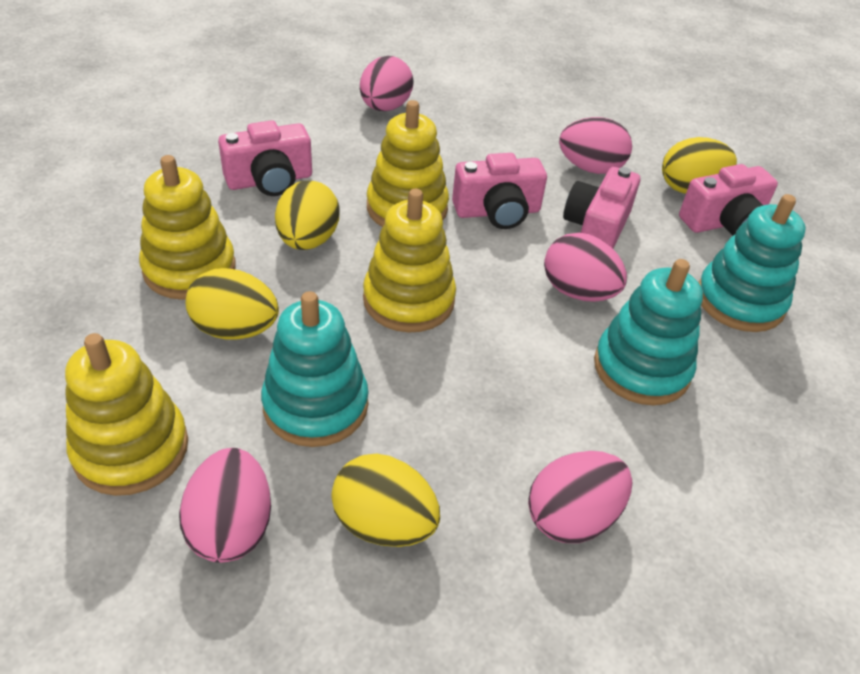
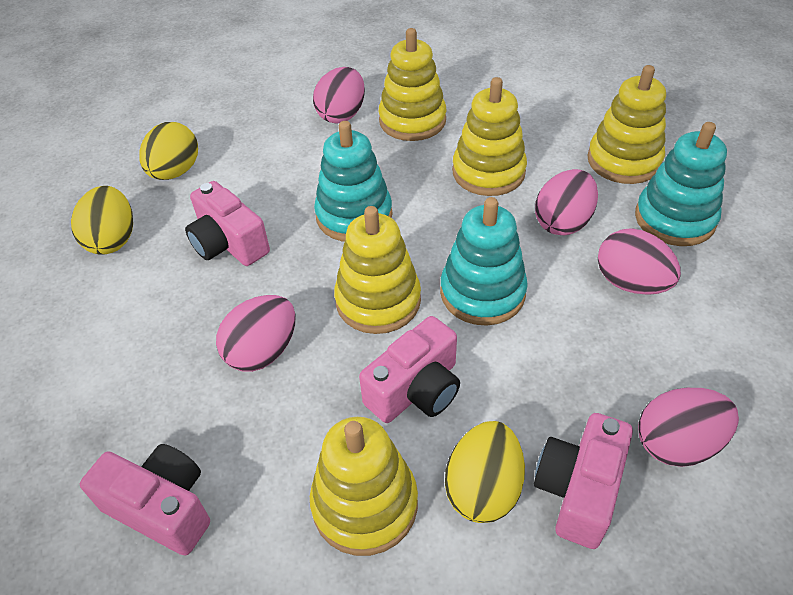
yellow egg: [186,268,279,340] [275,181,339,250] [331,454,440,547] [662,137,737,194] = 4 -> [71,186,133,255] [139,122,198,180] [445,421,525,523] = 3
yellow stacking toy: [65,333,188,496] [139,155,236,300] [363,189,456,332] [367,100,449,227] = 4 -> [310,417,418,556] [334,206,421,334] [379,28,447,141] [452,77,527,196] [587,65,666,184] = 5

